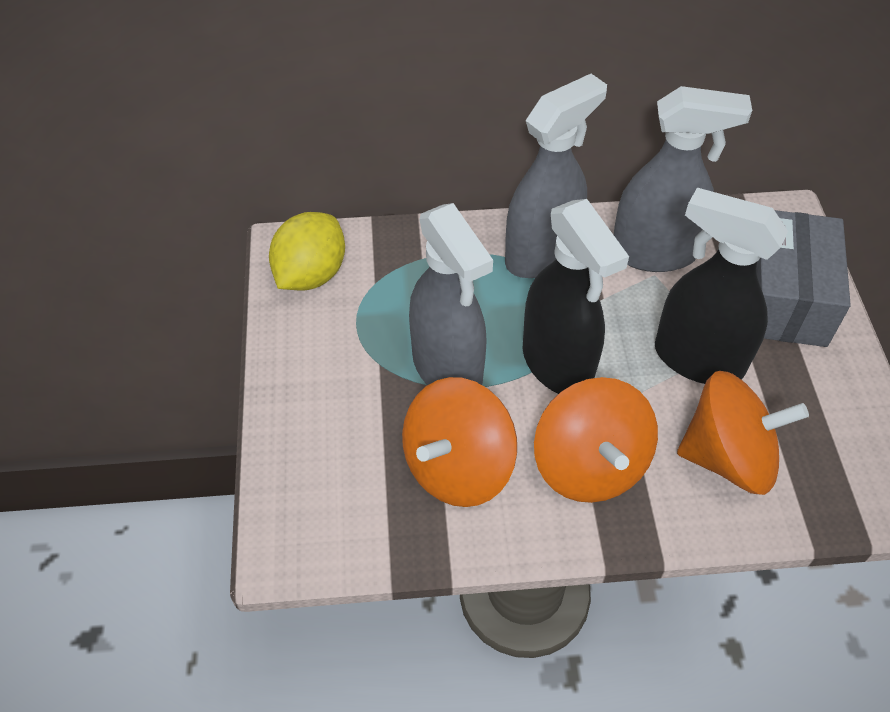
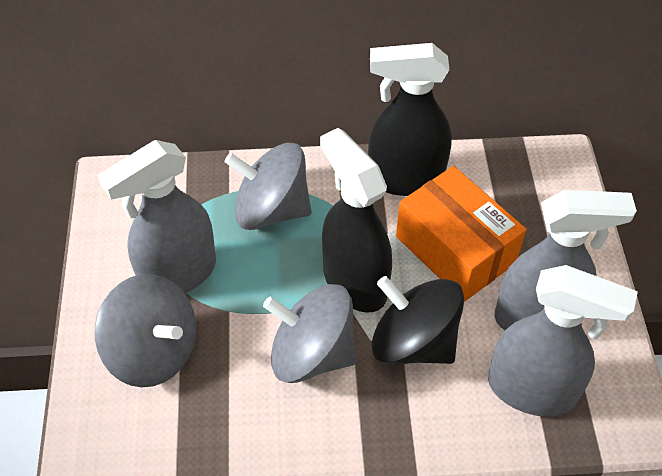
black spinning top: none = 0 -> [372,276,464,365] = 1
grey box: [756,210,851,347] = 1 -> none = 0
grey spinning top: none = 0 -> [95,274,196,387] [225,143,312,230] [263,284,356,383] = 3
orange box: none = 0 -> [396,166,526,302] = 1
orange spinning top: [402,377,517,507] [534,377,658,503] [677,371,809,495] = 3 -> none = 0
yellow lemon: [269,212,345,291] = 1 -> none = 0

